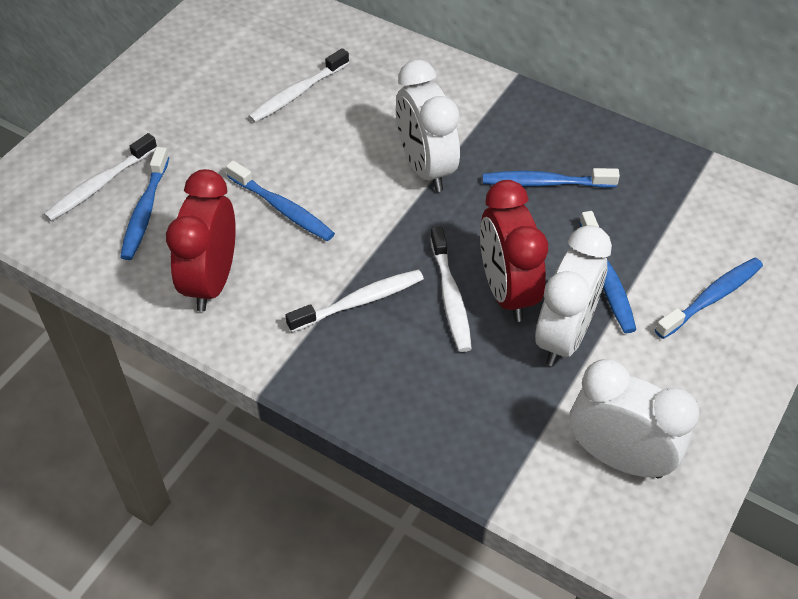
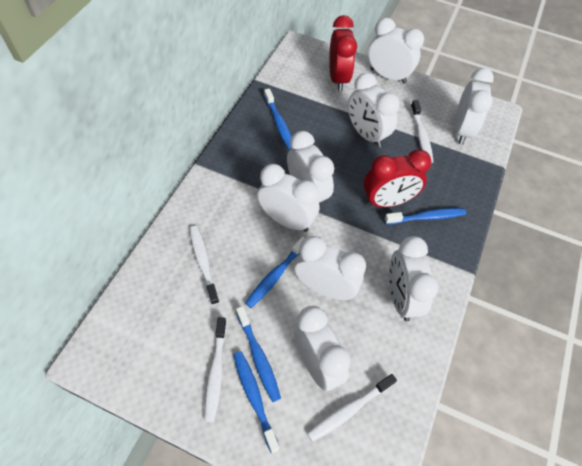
white clock: [396,59,460,192] [535,225,612,366] [569,359,699,479] = 3 -> [257,164,320,232] [287,131,334,209] [293,306,351,391] [295,236,366,300] [348,73,399,147] [368,18,424,84] [389,236,438,321] [454,68,494,145] = 8

